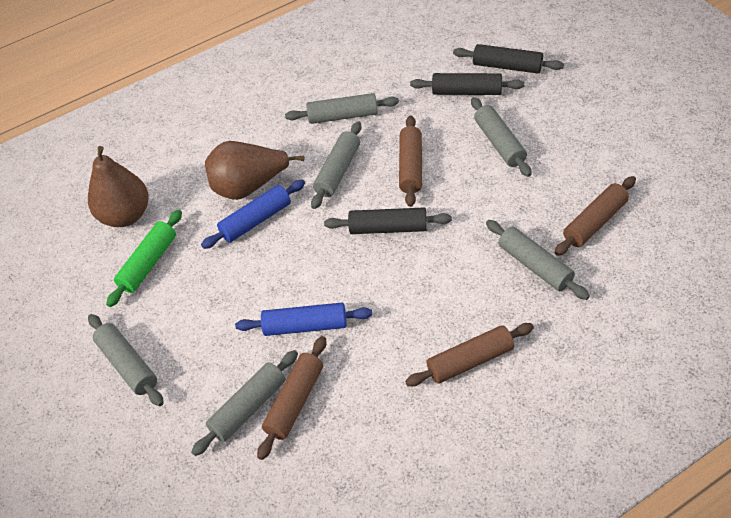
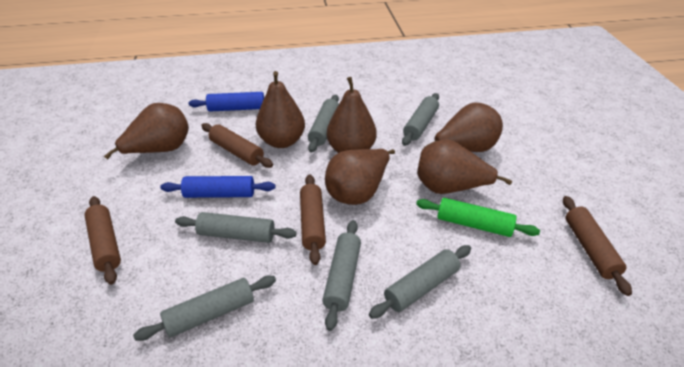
black rolling pin: [324,208,452,234] [410,73,525,95] [453,44,564,74] = 3 -> none = 0
brown pear: [88,146,149,227] [205,141,305,200] = 2 -> [104,103,189,159] [256,71,305,148] [325,149,395,205] [327,77,377,153] [417,139,512,194] [424,103,503,152] = 6

